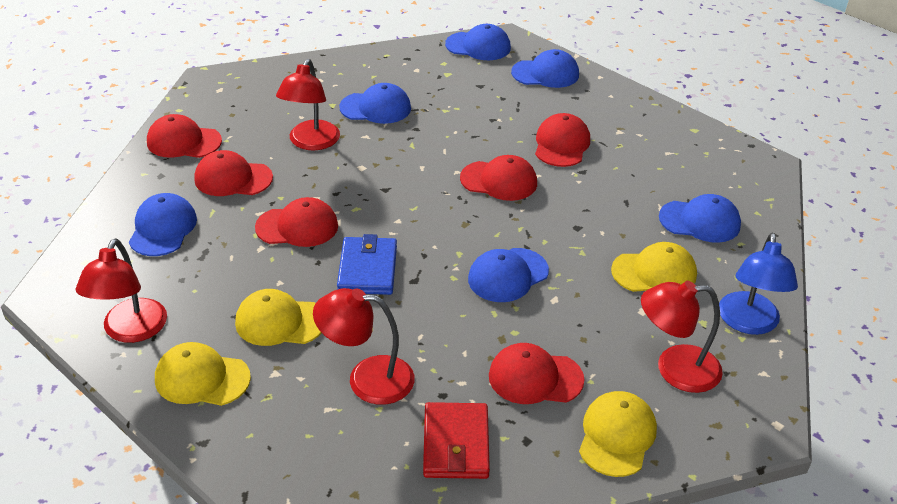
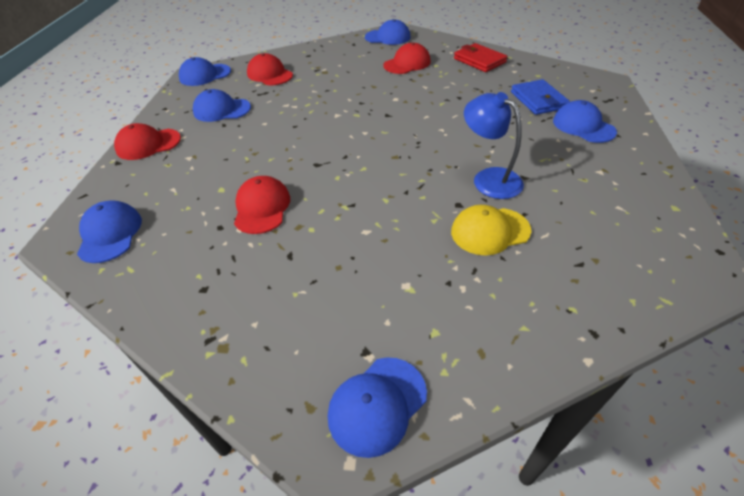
red cap: [147,114,222,158] [194,150,273,196] [255,197,338,247] [460,155,537,201] [489,343,584,404] [535,113,590,167] = 6 -> [114,123,181,160] [234,176,290,234] [247,53,293,85] [384,42,431,74] = 4
red lamp: [76,238,167,343] [276,59,340,151] [313,288,415,405] [641,281,723,393] = 4 -> none = 0
yellow cap: [155,342,251,406] [235,289,321,346] [579,391,657,477] [611,242,697,292] = 4 -> [451,205,531,255] = 1

